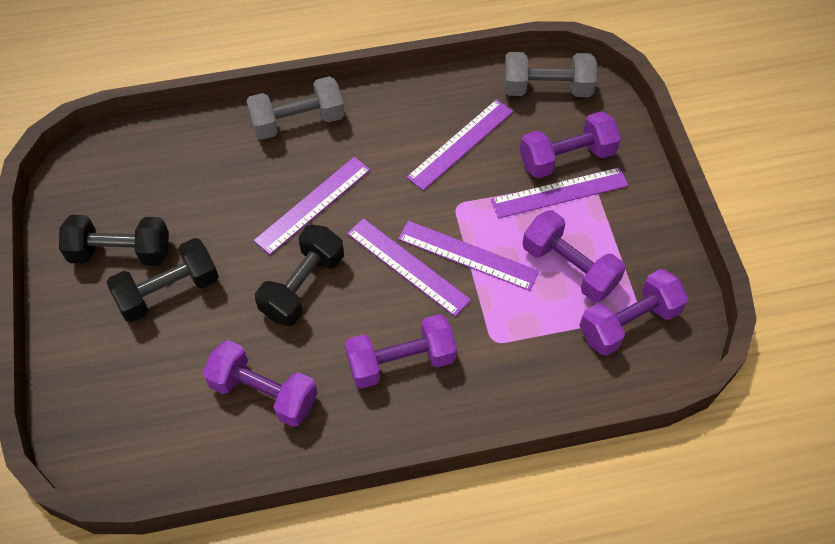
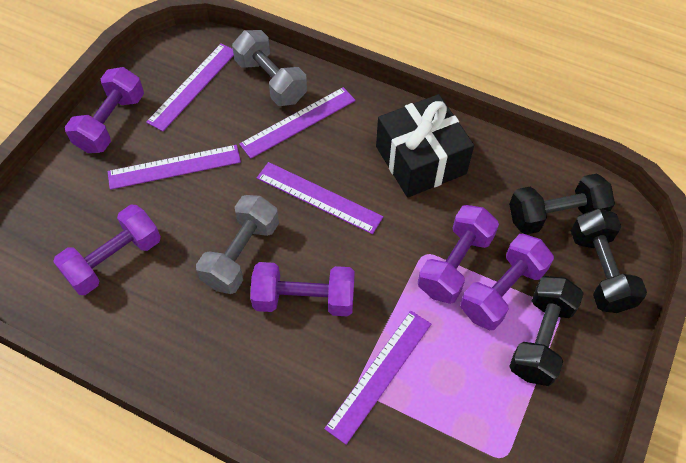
black gift: none = 0 -> [376,94,474,198] = 1

